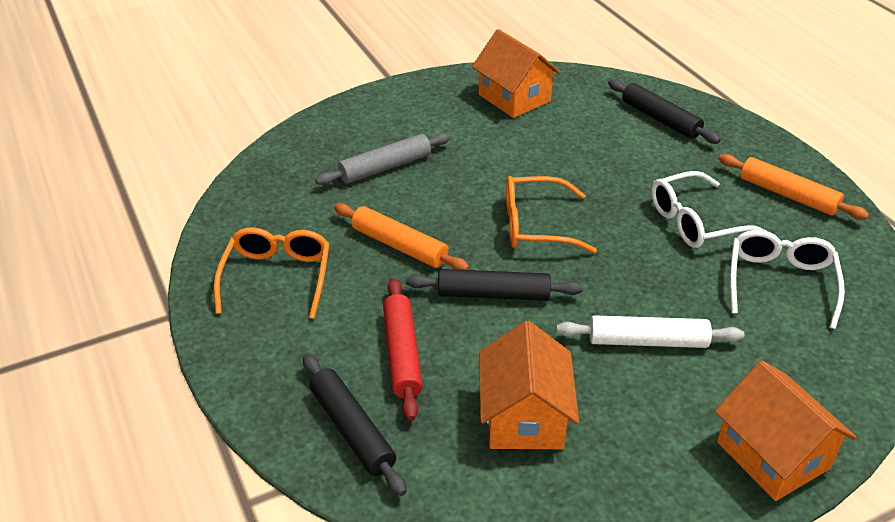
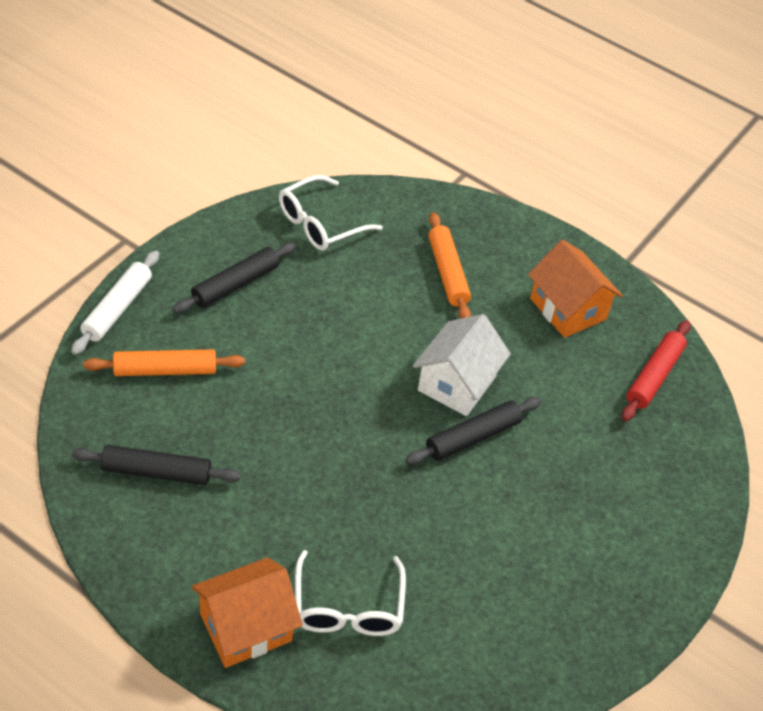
grey rolling pin: [315,133,451,185] = 1 -> none = 0
orange glasses: [214,227,329,319] [506,176,597,254] = 2 -> none = 0
orange house: [472,29,561,118] [479,321,579,449] [715,360,857,501] = 3 -> [192,557,303,668] [528,240,623,338] = 2
white house: none = 0 -> [413,314,511,416] = 1

